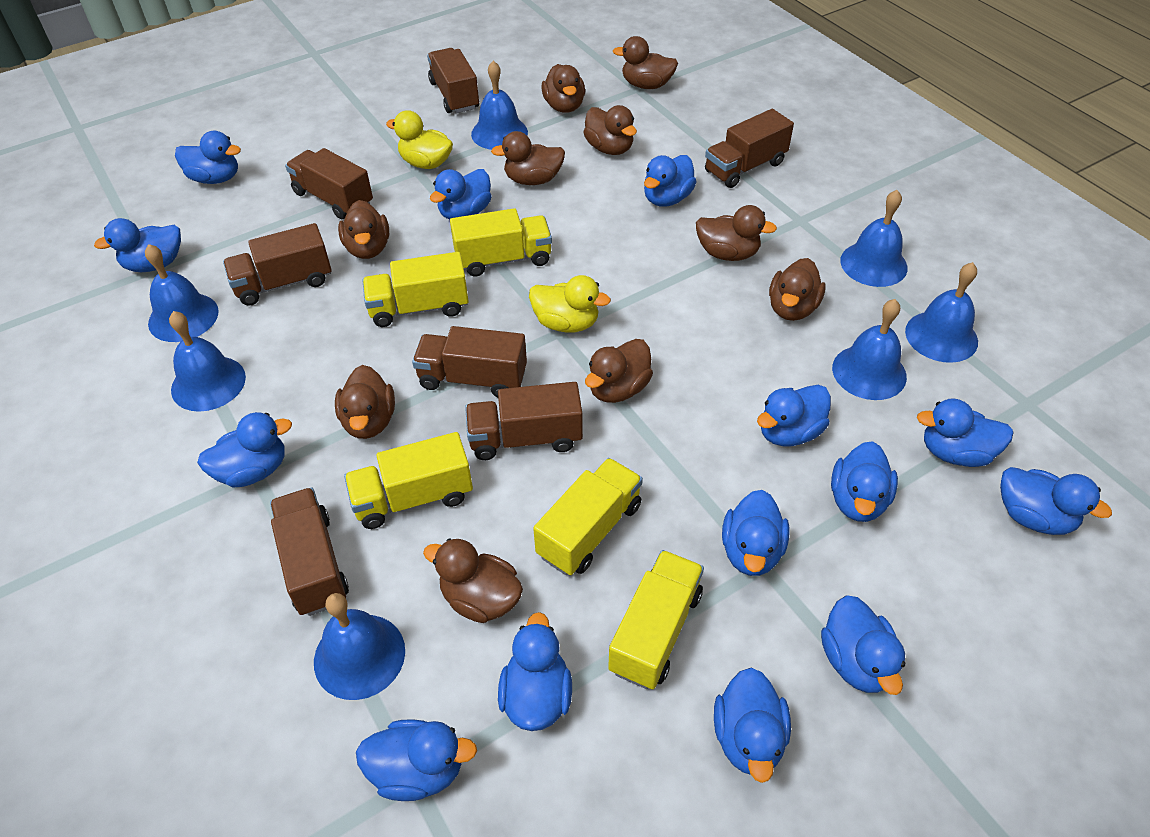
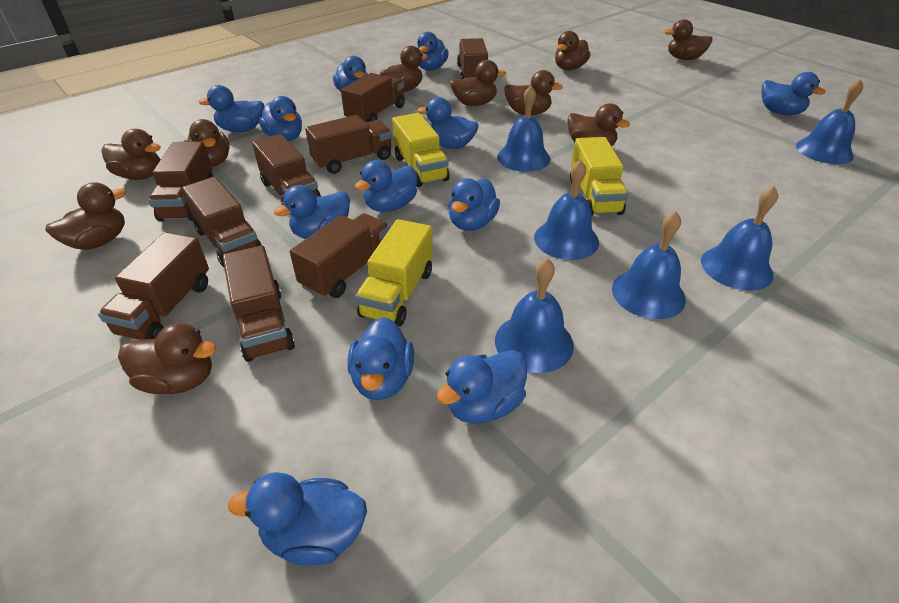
blue bell: [145,244,219,342] [169,311,246,412] [314,593,405,700] [471,61,528,150] [832,299,907,400] [840,190,908,287] [905,262,978,363] = 7 -> [495,258,574,373] [497,86,550,172] [534,160,599,260] [612,211,686,319] [701,186,778,291] [796,79,863,164] = 6
blue duck: [94,218,181,272] [175,131,241,184] [197,412,292,487] [356,719,477,801] [430,169,492,219] [498,612,572,731] [644,155,697,207] [714,668,791,783] [722,490,789,576] [757,385,831,446] [821,595,906,695] [831,441,898,522] [917,398,1014,467] [1000,467,1112,535] = 14 -> [199,85,264,132] [228,472,367,566] [259,96,302,141] [274,185,350,239] [333,56,368,92] [347,317,414,400] [355,160,417,212] [417,32,449,71] [418,97,479,149] [436,350,527,424] [448,178,500,231] [761,72,826,115] = 12
brown truck: [223,223,332,306] [270,488,349,616] [285,148,373,219] [412,326,527,397] [427,48,479,113] [465,382,583,460] [705,109,794,188] = 7 -> [98,232,209,340] [148,141,214,222] [182,177,262,267] [223,245,295,362] [252,134,321,205] [290,213,390,298] [305,115,392,174] [341,73,405,123] [457,38,488,79] = 9
yellow duck: [386,110,453,169] [529,275,611,333] = 2 -> none = 0
yellow truck: [344,432,473,529] [362,252,469,327] [450,208,552,277] [533,458,643,575] [608,550,704,689] = 5 -> [355,219,433,327] [392,113,449,187] [570,137,629,216] = 3

